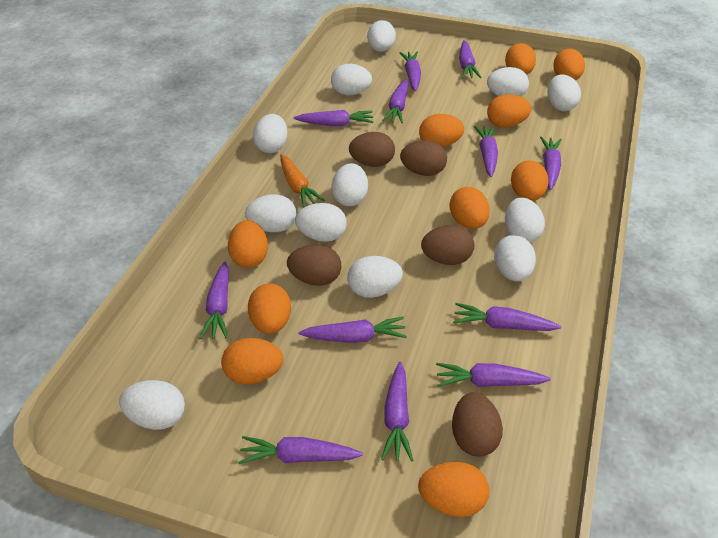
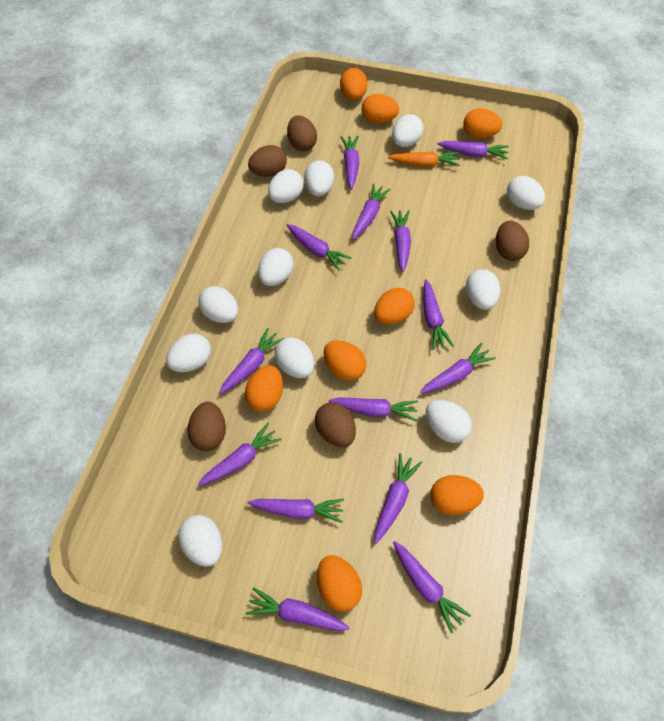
orange egg: [221,338,283,384] [228,220,268,268] [248,283,291,334] [418,462,489,517] [419,114,464,147] [449,187,490,229] [487,94,531,128] [505,43,536,75] [511,160,548,201] [553,49,585,80] = 10 -> [245,365,283,412] [317,555,362,612] [324,340,366,381] [340,68,367,100] [362,94,399,124] [374,288,415,325] [430,475,484,515] [463,108,502,139] = 8
purple carrot: [199,262,229,339] [238,436,363,464] [294,110,374,126] [298,317,407,343] [381,361,414,462] [382,79,408,123] [400,52,421,92] [436,363,551,387] [453,303,561,331] [459,40,482,78] [474,126,498,177] [540,137,562,190] = 12 -> [198,423,282,486] [219,328,284,394] [246,587,350,631] [247,498,344,523] [287,224,351,271] [329,397,418,421] [340,136,359,189] [352,183,391,240] [375,453,422,543] [390,210,411,272] [393,541,471,633] [420,343,496,393] [423,279,454,350] [437,141,509,160] = 14
white egg: [119,380,185,430] [245,194,296,232] [253,114,287,153] [295,203,347,242] [331,64,372,95] [331,163,368,206] [347,256,403,298] [367,20,396,52] [487,67,529,96] [494,235,536,281] [505,197,545,243] [547,74,581,111] = 12 -> [166,334,211,372] [178,515,222,567] [198,286,238,323] [258,248,293,286] [268,169,304,203] [274,337,314,378] [304,160,334,196] [392,114,423,147] [426,400,472,443] [466,269,500,310] [507,176,545,210] = 11

